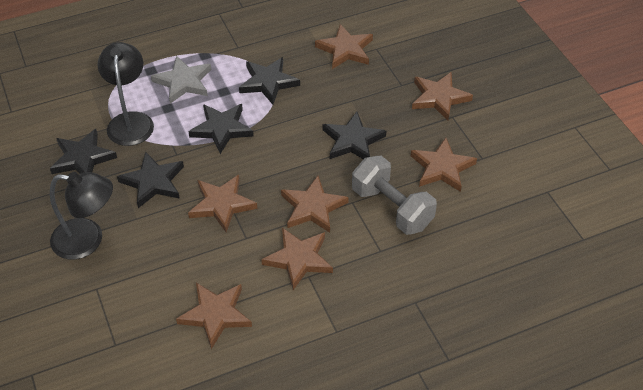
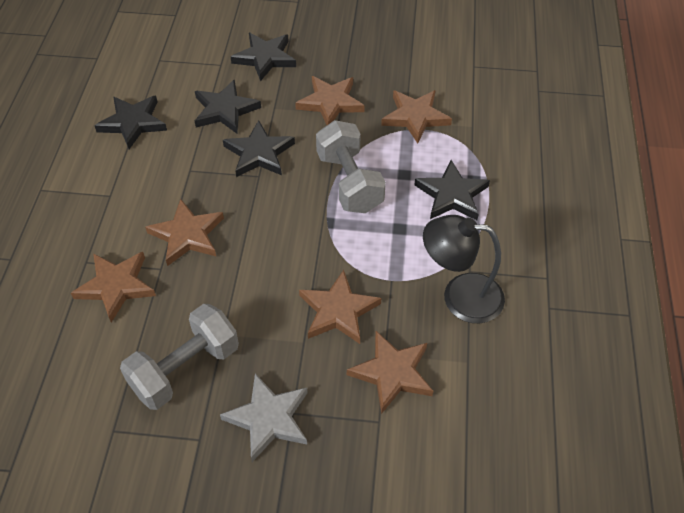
black lamp: [50,172,113,259] [97,42,154,146] = 2 -> [423,215,505,323] = 1
brown star: [176,283,252,349] [188,175,257,232] [261,228,333,290] [281,176,349,233] [315,24,373,69] [411,138,477,192] [412,72,473,121] = 7 -> [71,252,156,323] [145,199,224,266] [295,76,365,125] [299,270,381,344] [347,331,433,414] [381,90,452,144] = 6
grey dumbbell: [352,156,437,235] = 1 -> [120,304,239,410] [316,120,386,213] = 2

